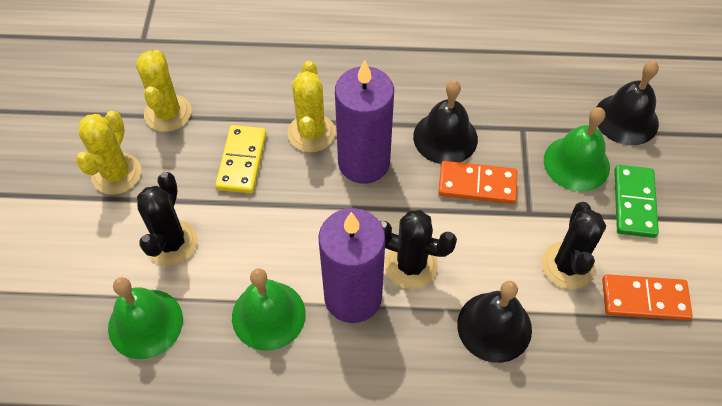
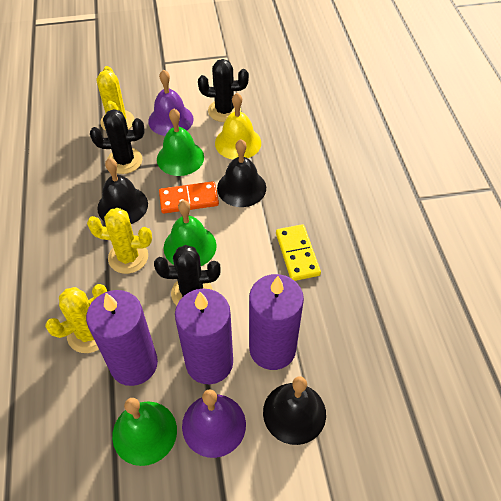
green domino: [614,165,659,238] = 1 -> none = 0
orange domino: [438,161,517,204] [602,274,693,321] = 2 -> [159,181,219,213] = 1
purple bell: none = 0 -> [148,69,194,136] [182,389,246,458] = 2
purple candle: [318,208,385,323] [335,60,394,184] = 2 -> [86,290,158,386] [175,289,233,384] [249,274,304,370] = 3
yellow bell: none = 0 -> [215,93,261,160] = 1

